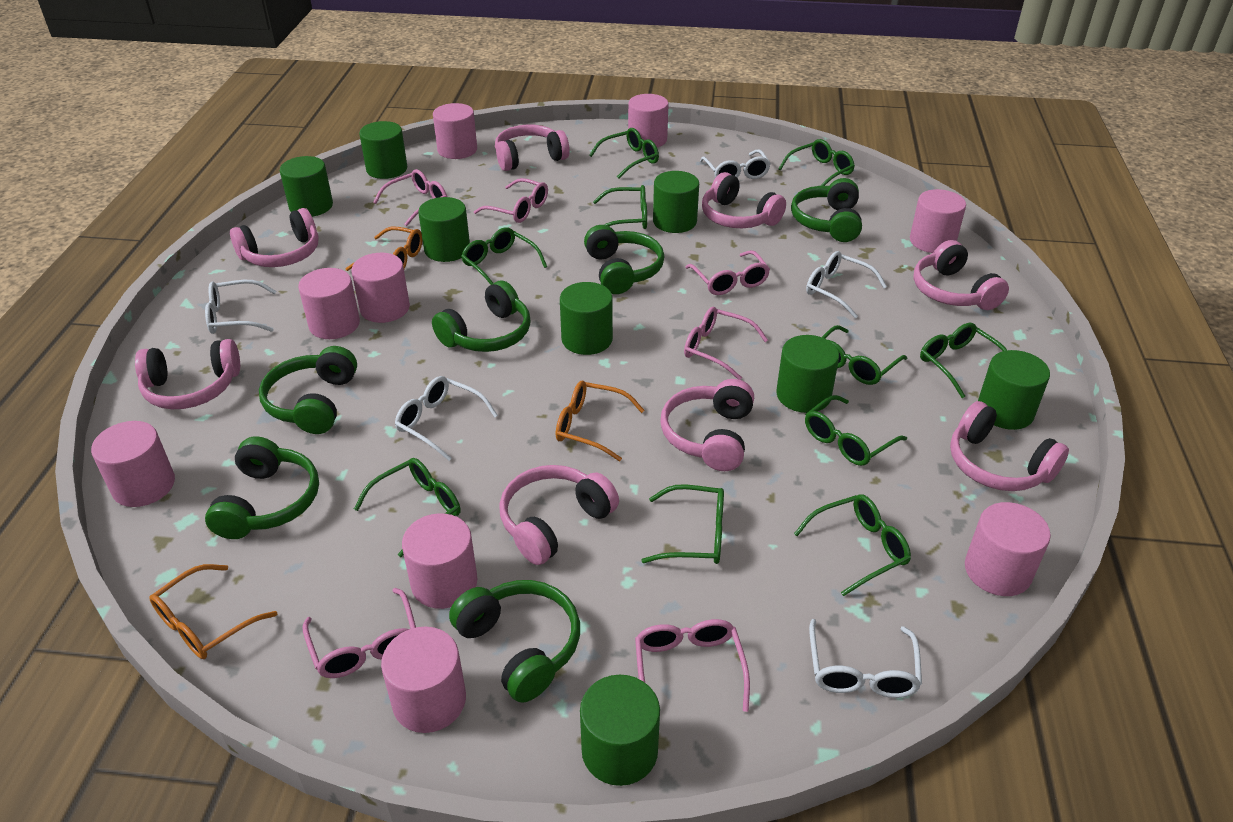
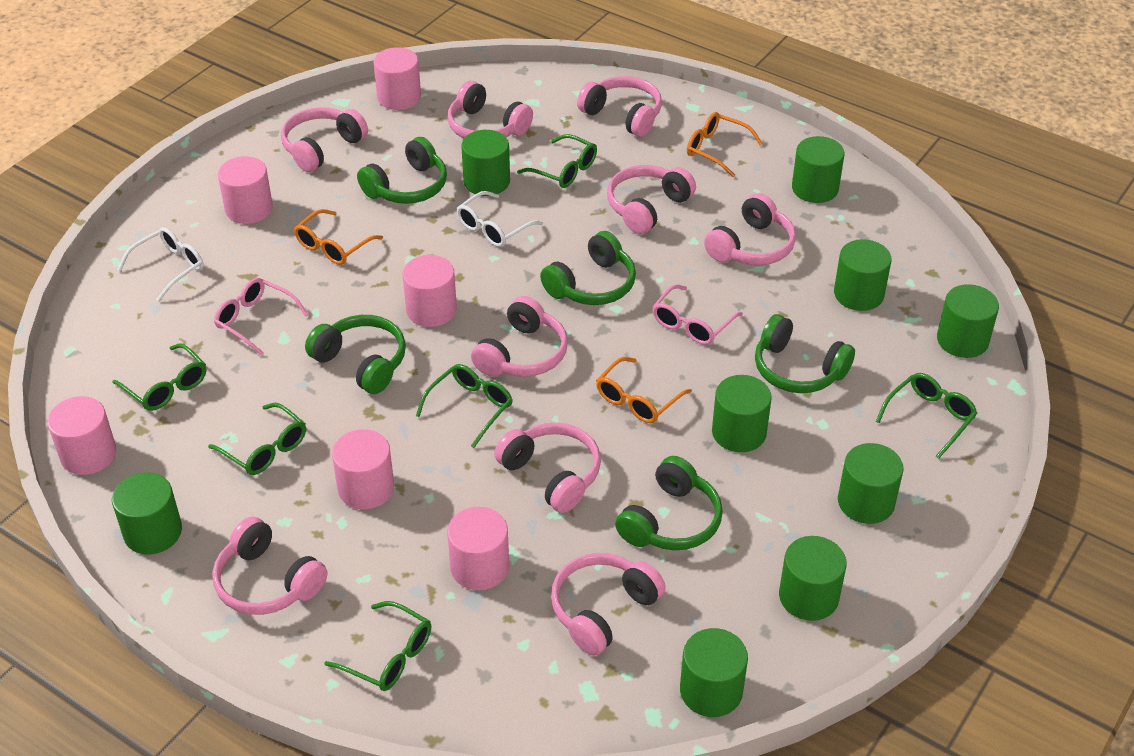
green cylinder: [280,156,333,217] [359,121,407,179] [418,197,470,262] [560,282,613,355] [580,675,660,786] [653,171,699,233] [776,335,839,413] [978,350,1050,430] = 8 -> [112,472,182,554] [461,130,510,196] [680,628,748,717] [712,375,772,452] [779,536,847,621] [792,136,845,203] [834,239,892,311] [838,443,904,524] [937,284,999,358] = 9
green glasses: [354,458,461,557] [461,227,547,285] [589,128,659,179] [593,185,647,229] [641,484,724,564] [778,139,855,186] [794,494,911,596] [805,395,907,466] [822,325,907,385] [920,323,1007,398] = 10 -> [112,343,206,411] [208,403,306,475] [324,601,431,691] [416,364,512,448] [517,134,597,188] [876,373,978,459] = 6
green headphones: [205,436,319,539] [259,346,357,434] [432,281,531,352] [449,580,580,703] [584,225,664,294] [791,178,862,242] = 6 -> [305,315,406,394] [357,137,447,204] [540,231,636,305] [615,456,723,550] [755,314,855,393] = 5
pink cylinder: [91,421,175,507] [298,268,360,339] [351,253,410,323] [381,627,466,733] [402,513,477,609] [433,103,477,159] [628,94,669,147] [910,189,966,253] [965,502,1051,596] = 9 -> [47,396,116,475] [218,156,273,224] [332,429,394,510] [373,47,421,110] [402,255,457,327] [447,507,509,590] = 6
pink glasses: [303,588,416,678] [373,169,447,226] [474,178,548,223] [635,619,750,712] [684,307,768,380] [685,250,770,295] = 6 -> [214,278,308,355] [652,284,743,345] = 2
pink headphones: [135,339,240,409] [230,208,319,267] [495,125,570,171] [499,465,619,565] [660,379,754,471] [702,172,786,228] [913,240,1009,310] [950,401,1069,491] = 8 -> [212,516,327,615] [281,107,368,172] [448,81,533,138] [471,296,568,377] [494,422,601,513] [551,553,666,656] [577,76,662,137] [607,165,696,234] [704,193,796,265] = 9
white glasses: [205,280,276,334] [395,376,498,461] [700,149,771,179] [806,251,887,319] [809,619,922,698] = 5 -> [117,227,204,302] [457,191,543,247] = 2

